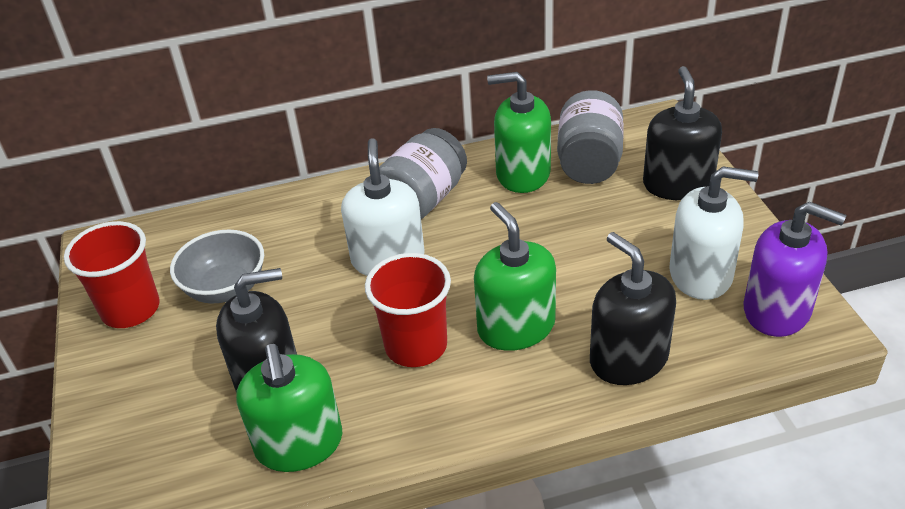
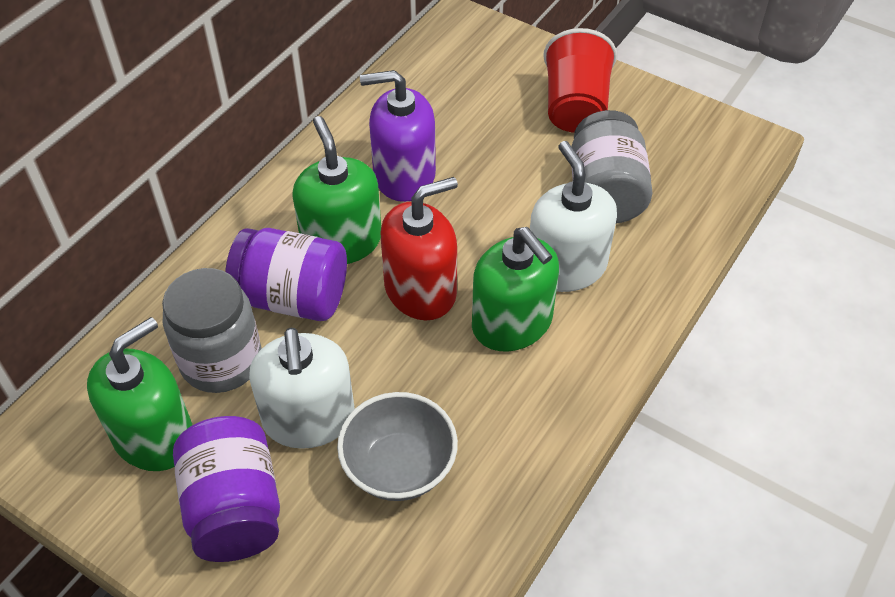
black soap dispenser: [216,268,297,392] [590,232,676,385] [643,66,722,200] = 3 -> none = 0
purple jar: none = 0 -> [173,416,280,562] [225,228,347,321] = 2
red cup: [64,221,160,328] [365,253,451,367] = 2 -> [543,28,617,133] = 1
red soap dispenser: none = 0 -> [381,177,458,320] = 1

